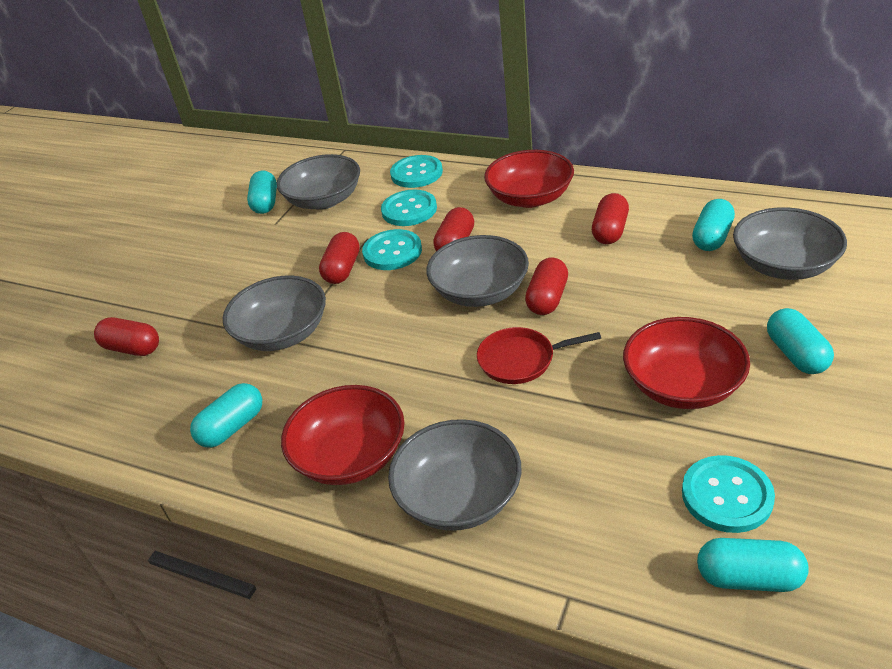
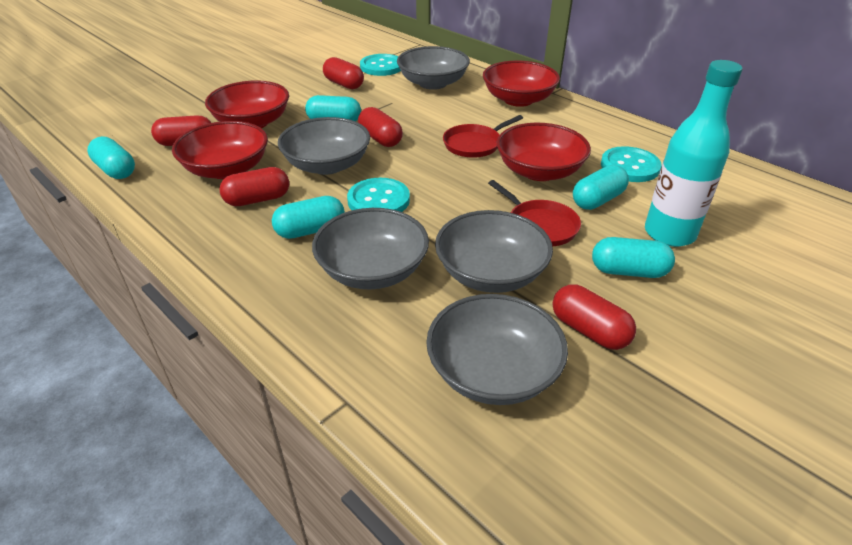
red bowl: [281,385,405,485] [484,150,574,208] [623,317,750,409] = 3 -> [172,121,268,179] [205,81,289,128] [483,60,560,107] [497,123,591,181] = 4
red pan: [477,327,601,384] = 1 -> [443,115,523,158] [488,180,581,246] = 2
turquoise bottle: none = 0 -> [645,60,743,247] = 1
turquoise button: [362,229,422,270] [381,190,437,226] [390,155,443,188] [682,455,775,533] = 4 -> [347,178,410,212] [360,54,401,76] [601,146,662,182] = 3

